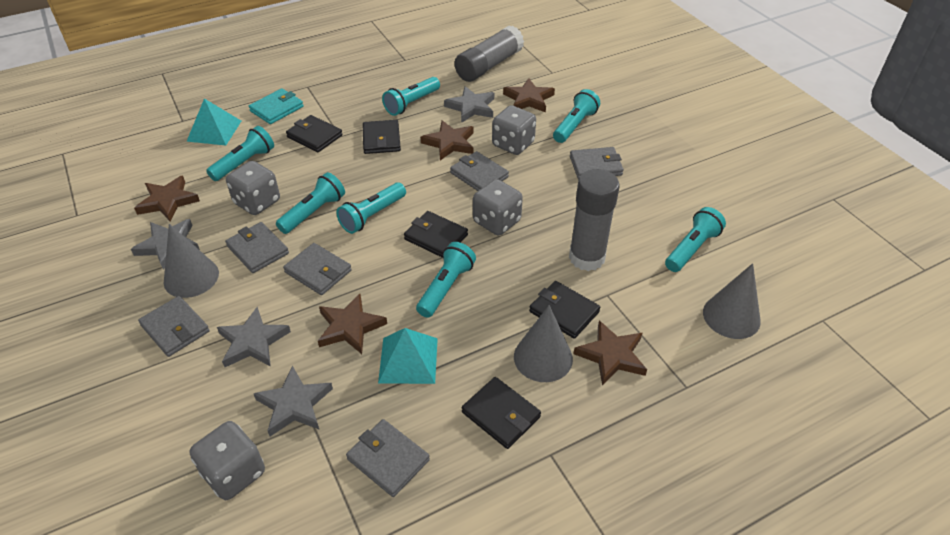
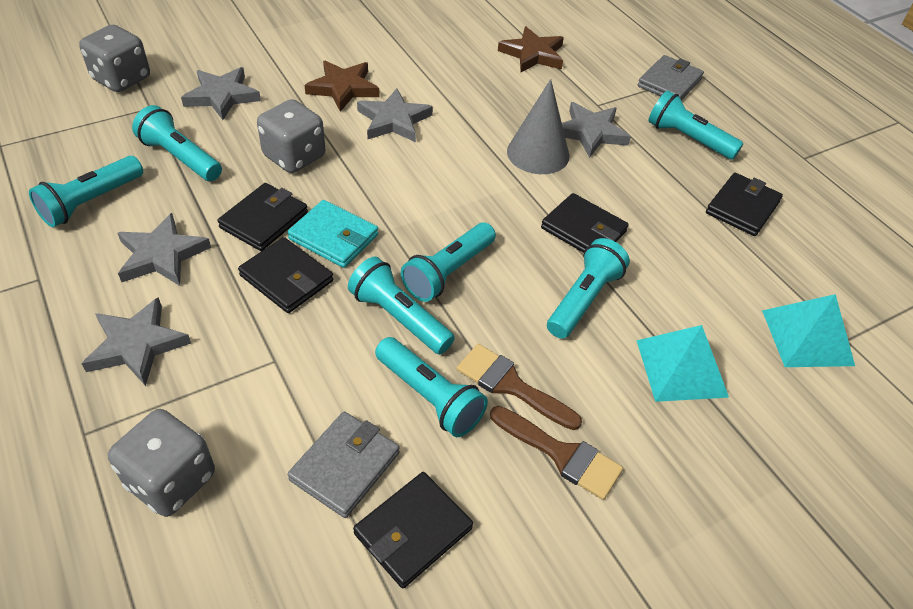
brown brush: none = 0 -> [457,344,582,430] [490,406,623,500] = 2
brown star: [134,175,200,222] [318,294,387,354] [421,120,474,160] [503,78,555,112] [574,320,647,386] = 5 -> [305,61,380,112] [498,26,564,72] = 2
grey cone: [164,224,219,298] [514,305,573,382] [703,263,761,339] = 3 -> [507,79,569,174] = 1
grey dice: [190,421,265,500] [226,161,280,215] [473,179,523,236] [492,105,536,155] = 4 -> [79,25,150,92] [108,409,215,517] [257,99,325,173] = 3
grey glue stick: [454,26,524,82] [569,169,620,271] = 2 -> none = 0
grey star: [131,219,200,270] [217,307,291,367] [253,366,333,436] [444,86,494,123] = 4 -> [81,297,191,386] [118,213,211,286] [181,67,261,120] [357,88,433,142] [562,102,631,158] = 5
grey wallet: [138,296,210,357] [225,222,289,273] [283,243,352,295] [346,419,430,497] [450,151,509,191] [570,147,624,179] = 6 -> [287,412,399,518] [638,55,704,100] = 2

